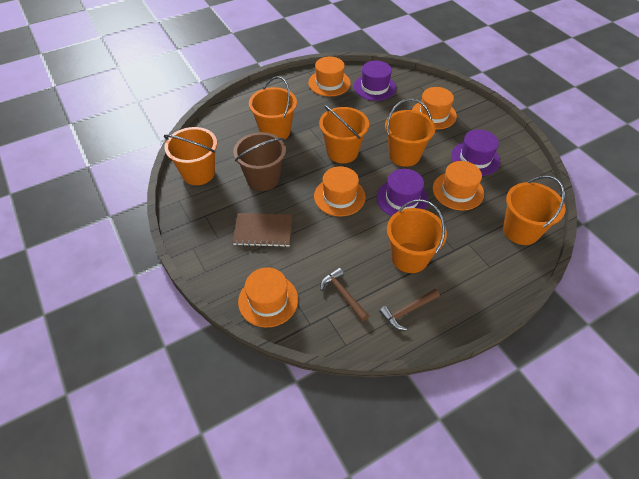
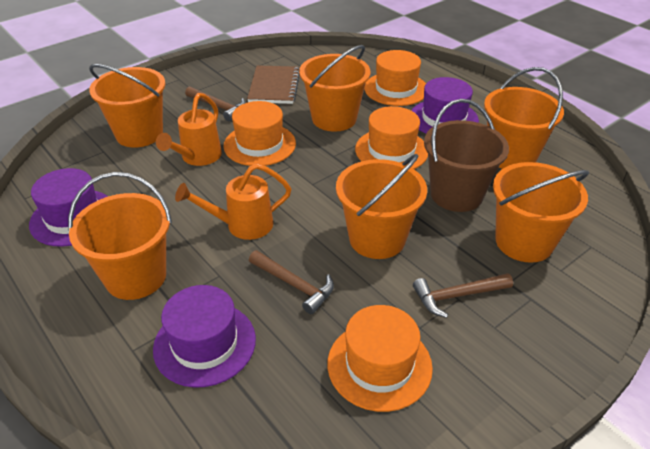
brown hammer: [320,268,369,321] [379,289,440,330] = 2 -> [185,87,246,121] [249,250,334,314] [413,273,513,318] = 3
orange hat: [238,267,298,327] [308,57,351,96] [314,166,366,216] [412,87,457,130] [433,161,484,210] = 5 -> [223,101,296,166] [327,305,433,412] [355,106,428,169] [364,50,426,106] = 4
orange watering can: none = 0 -> [156,93,222,166] [175,163,291,240] = 2

